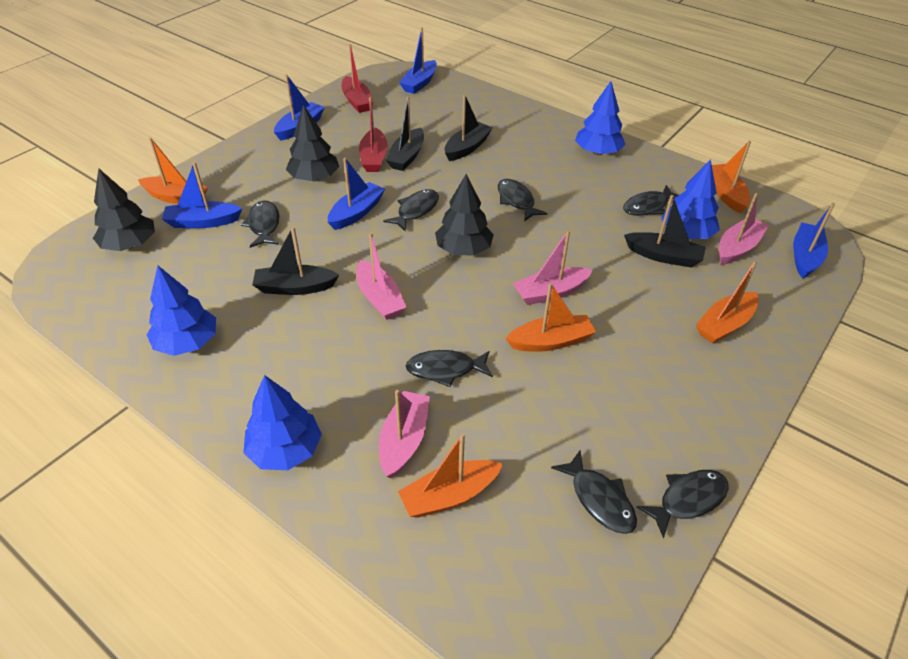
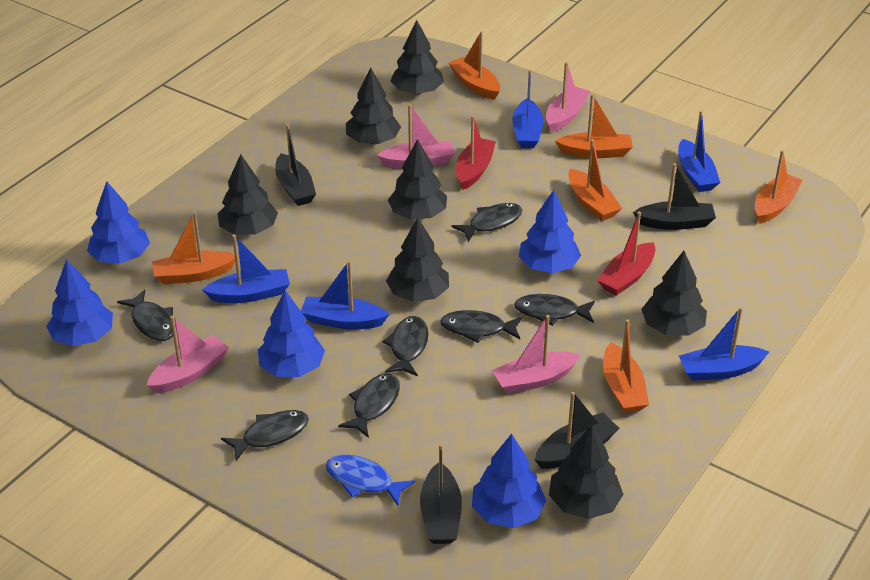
black tree: [93,169,155,251] [286,104,339,181] [435,174,494,256] = 3 -> [218,154,278,235] [346,68,401,144] [386,217,449,302] [388,139,447,219] [390,20,444,95] [549,425,624,519] [641,251,707,336] = 7
blue fish: none = 0 -> [326,454,415,506] = 1
blue tree: [147,266,216,356] [243,375,322,470] [575,81,626,155] [661,159,720,239] = 4 -> [46,259,113,346] [87,181,150,264] [258,290,325,377] [472,434,546,528] [519,190,581,273] = 5
orange boat: [138,138,208,204] [398,433,503,518] [505,283,596,352] [696,260,759,344] [712,141,751,213] = 5 -> [152,212,235,284] [448,31,500,100] [555,94,633,158] [568,139,622,221] [603,319,649,413] [755,150,803,224] = 6

